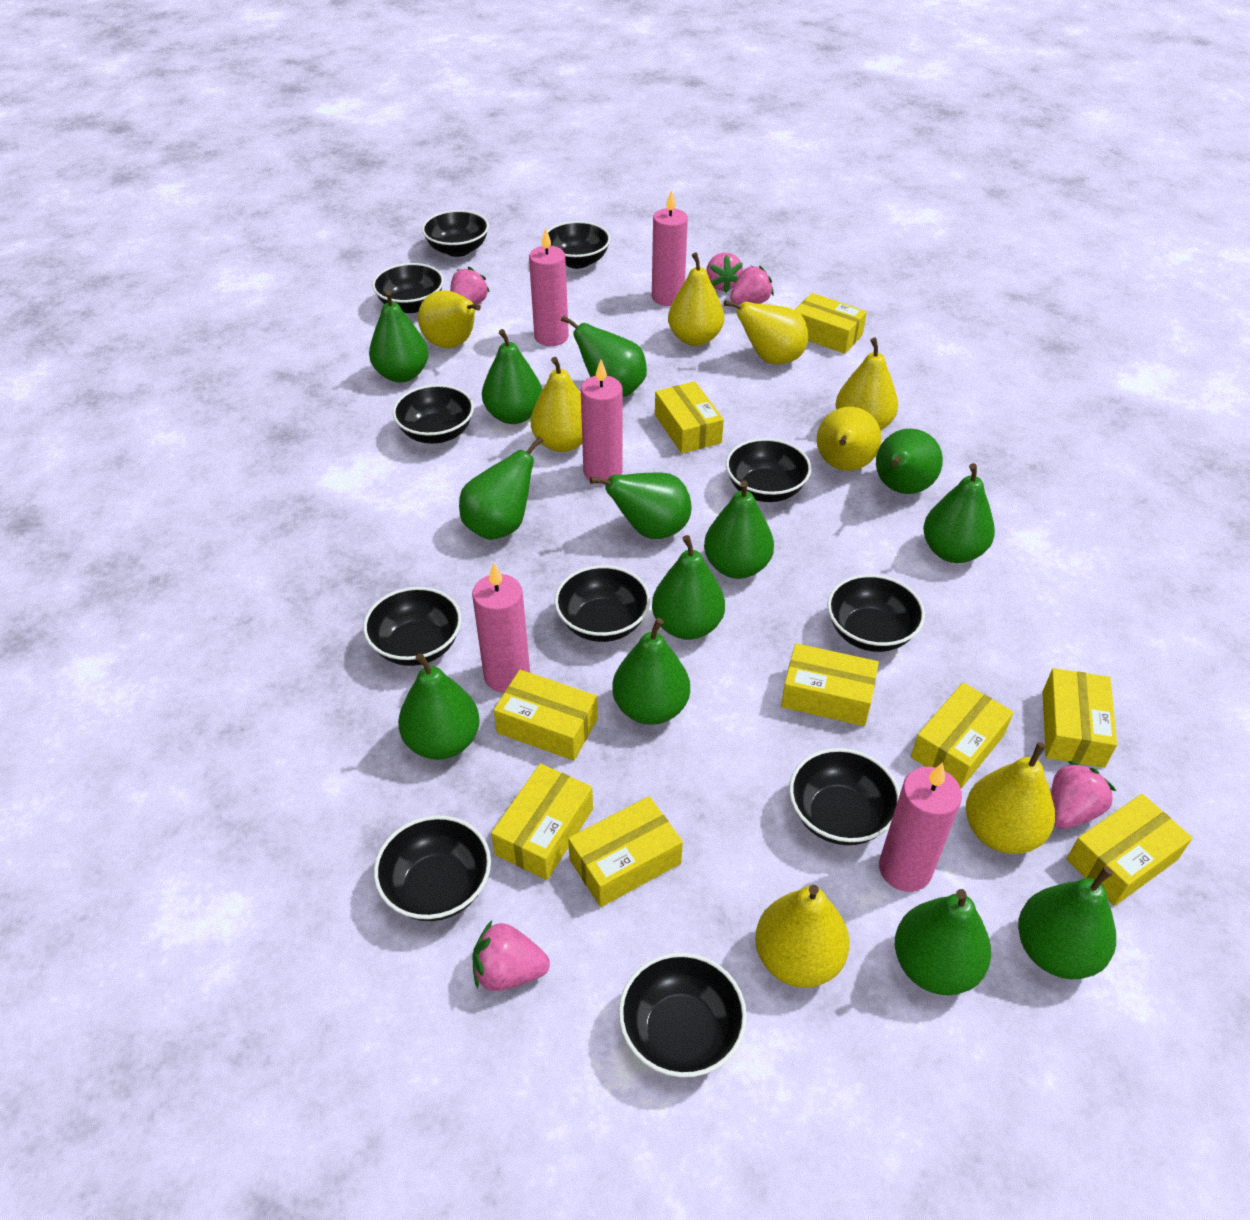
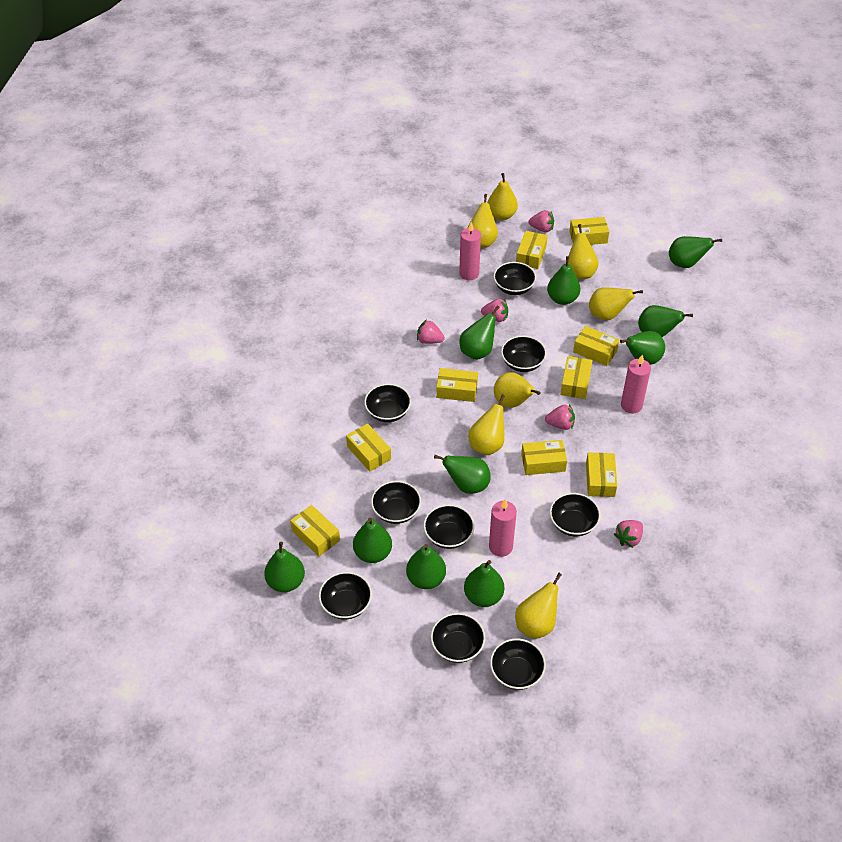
black bowl: [363,587,462,666] [372,263,444,313] [374,815,491,921] [392,384,474,444] [422,210,489,257] [547,221,611,269] [554,565,650,642] [619,952,747,1077] [726,438,811,502] [789,748,900,845] [827,574,925,652] = 11 -> [319,572,372,620] [364,384,411,422] [371,481,421,524] [424,504,474,549] [431,613,485,663] [490,638,546,690] [494,262,536,295] [501,336,546,372] [550,493,601,536] = 9
green pear: [369,290,429,382] [398,653,480,760] [459,436,543,540] [482,329,542,424] [561,315,647,397] [590,472,691,539] [612,618,690,725] [652,535,725,640] [704,480,774,579] [876,429,943,494] [895,889,991,995] [923,463,995,563] [1018,867,1116,979] = 13 -> [264,542,305,592] [353,518,392,563] [406,544,446,589] [434,455,491,494] [460,306,500,360] [464,560,504,607] [547,256,580,305] [620,331,665,365] [638,305,693,337] [669,236,722,268] = 10
pink candle: [472,563,530,693] [529,227,569,346] [581,360,623,484] [652,190,688,306] [879,762,962,892] = 5 -> [459,222,481,280] [489,499,517,557] [621,355,651,413] = 3
yellow pear: [418,290,481,348] [531,357,582,452] [668,252,724,346] [724,300,808,364] [755,885,850,988] [817,407,881,471] [835,338,898,430] [966,742,1055,854] = 8 -> [468,194,498,248] [468,394,505,455] [487,173,518,220] [494,372,541,408] [515,573,562,639] [568,224,599,279] [589,287,643,320] = 7

